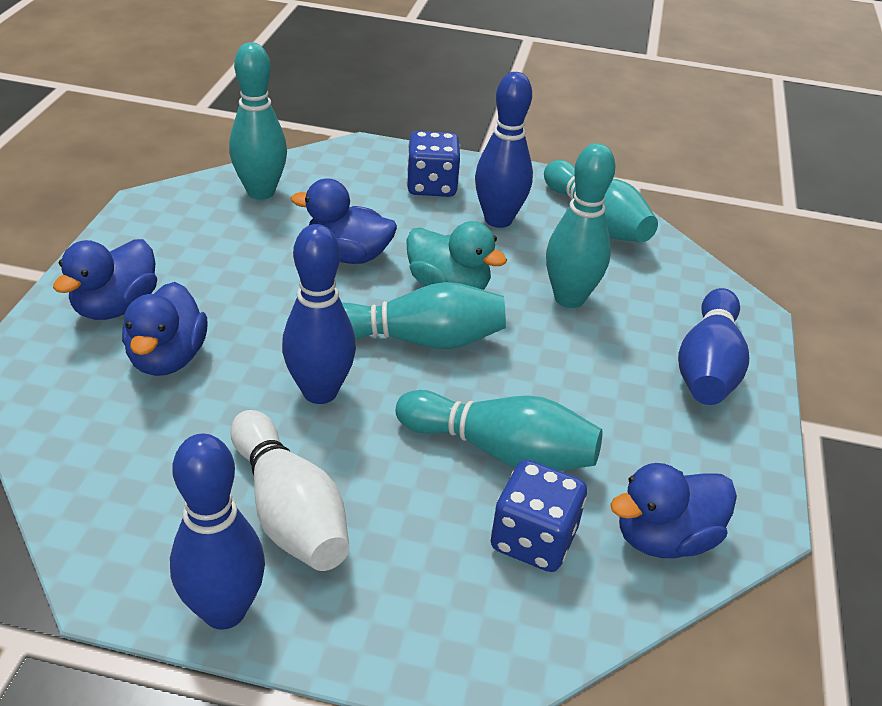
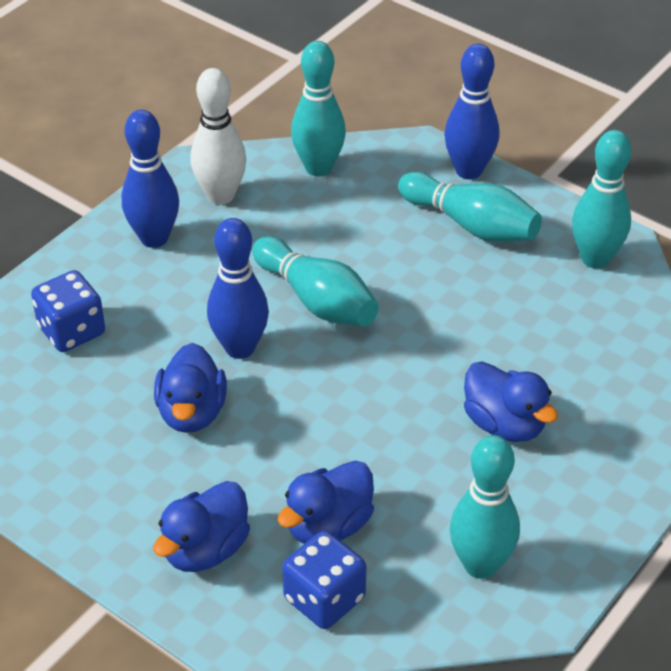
blue bowling pin: [170,434,265,630] [282,224,356,404] [475,72,533,228] [678,288,749,405] = 4 -> [122,110,179,248] [207,218,269,359] [444,43,499,179] = 3
turquoise duck: [406,221,507,290] = 1 -> none = 0

